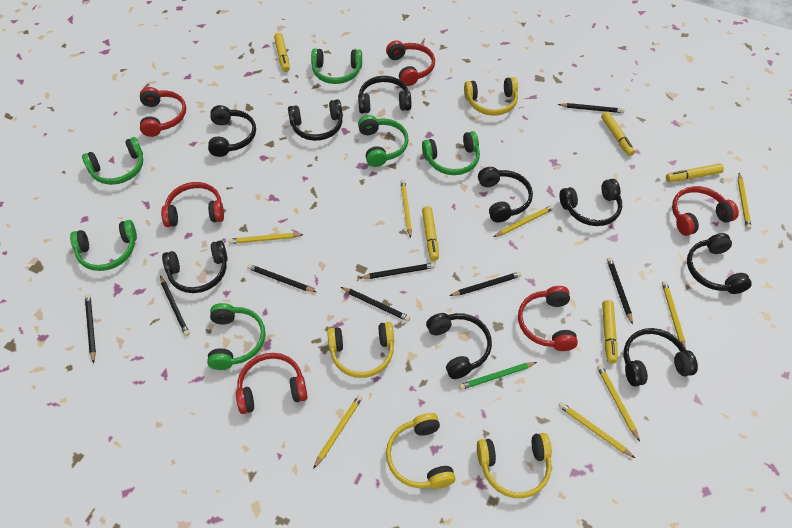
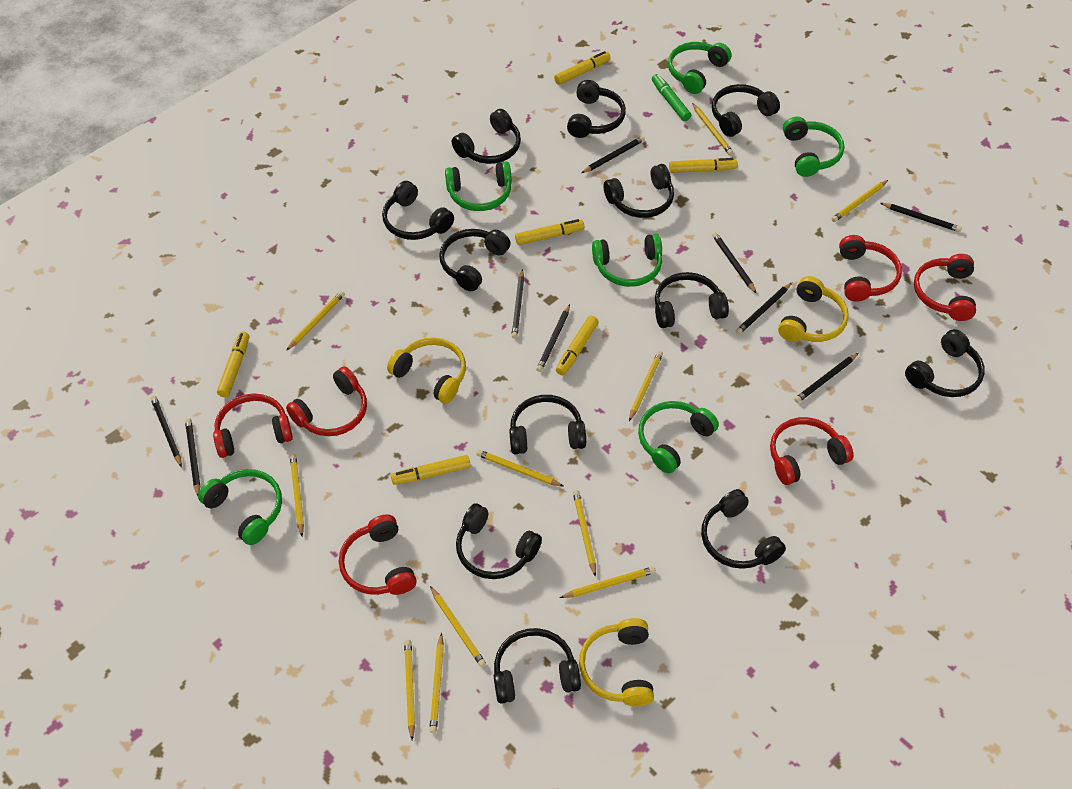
black headphones: [162,240,228,293] [208,105,256,157] [288,99,343,141] [358,76,411,113] [426,313,492,379] [478,167,533,222] [559,179,622,226] [624,328,698,386] [687,233,752,294] = 9 -> [382,181,454,240] [439,229,511,291] [452,109,521,164] [456,503,542,579] [494,628,581,704] [509,395,586,455] [567,80,626,138] [604,164,674,218] [655,272,729,328] [701,489,786,569] [712,84,780,137] [905,329,985,397] = 12
black pencil: [85,294,96,363] [160,276,190,336] [247,264,316,292] [341,287,410,321] [360,263,435,279] [449,272,522,296] [558,103,625,113] [607,257,633,324] = 8 -> [151,396,182,467] [185,418,200,496] [511,269,524,339] [536,304,570,372] [581,136,645,173] [712,232,757,294] [736,283,792,334] [794,353,859,403] [880,203,962,232] = 9
green marker: none = 0 -> [652,74,691,121] = 1
green pencil: [459,362,537,390] = 1 -> none = 0
yellow headphones: [327,322,394,378] [386,413,456,489] [464,77,518,116] [477,433,552,498] = 4 -> [387,337,466,404] [579,618,654,706] [778,276,849,342] = 3
yellow marker: [274,33,290,72] [422,206,439,261] [601,111,635,156] [602,300,618,363] [666,163,724,182] = 5 -> [217,332,249,397] [391,455,471,485] [515,219,584,245] [554,51,611,85] [556,316,599,375] [669,158,737,173] = 6
yellow pencil: [228,233,304,244] [313,395,363,469] [400,180,412,238] [494,205,554,237] [558,402,635,458] [597,365,640,442] [662,281,686,348] [738,173,751,230] = 8 -> [286,291,345,351] [290,454,304,536] [404,640,415,740] [429,633,444,733] [430,586,486,667] [477,450,563,486] [560,566,656,598] [573,490,596,577] [629,351,663,421] [692,103,733,155] [832,180,888,222] = 11

